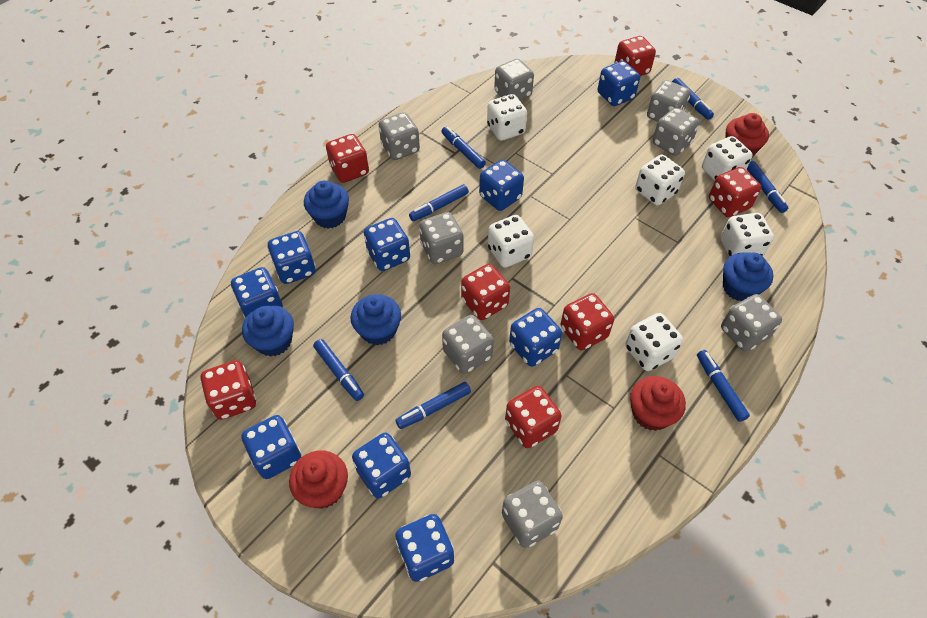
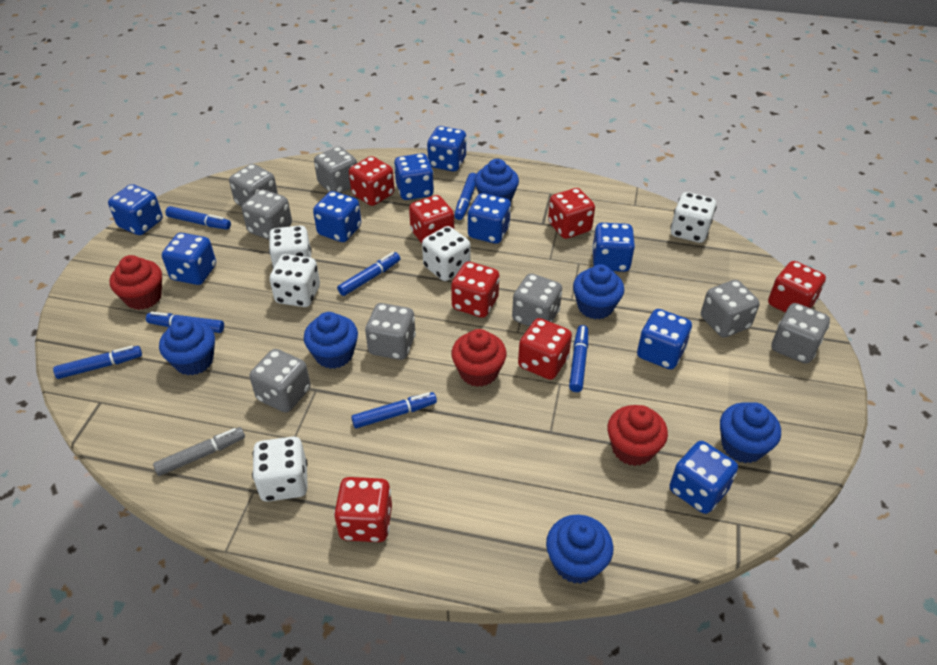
blue cupcake: [242,305,294,357] [304,181,349,229] [350,294,401,346] [723,252,774,301] = 4 -> [159,318,215,375] [304,312,358,369] [474,159,519,202] [546,515,613,584] [573,264,624,319] [720,403,781,463] = 6
grey marker: none = 0 -> [153,427,245,476] = 1
white dice: [487,94,527,141] [488,215,534,268] [625,313,683,371] [635,155,685,205] [702,136,752,181] [721,213,774,257] = 6 -> [252,437,308,502] [269,226,312,268] [269,254,320,307] [422,226,471,281] [670,192,717,243] = 5

